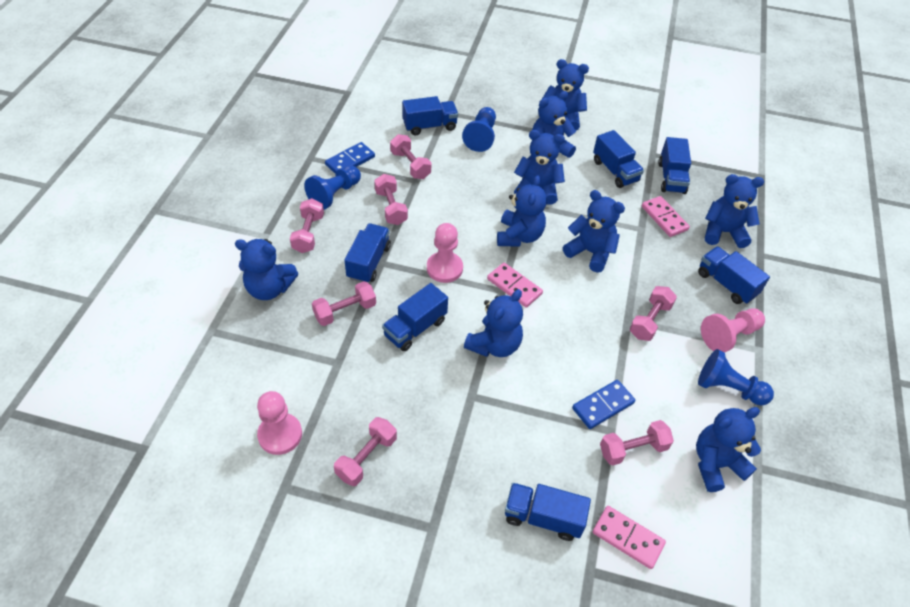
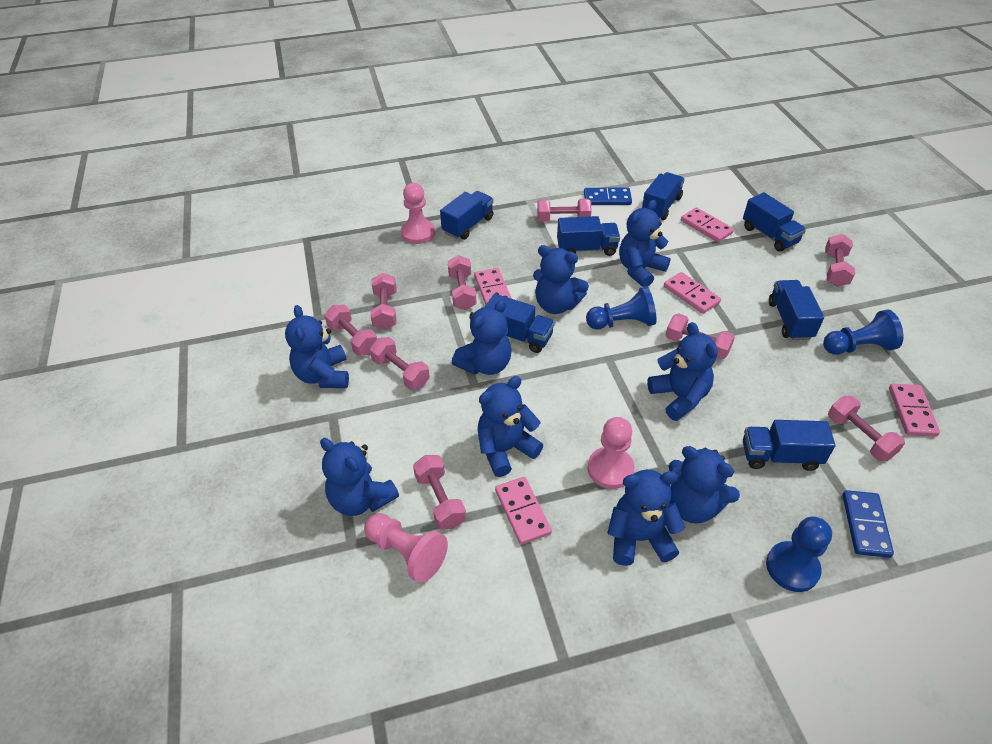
pink domino: [487,263,543,308] [593,506,666,569] [642,196,690,237] = 3 -> [474,268,512,305] [495,477,552,545] [664,272,721,314] [681,207,734,242] [889,384,940,437] = 5
pink dumbbell: [290,198,324,253] [312,281,376,326] [334,417,397,486] [374,174,408,225] [390,134,431,179] [600,420,674,466] [629,286,677,341] = 7 -> [324,305,377,356] [370,273,396,330] [370,337,430,390] [413,455,466,530] [448,255,477,310] [537,199,592,222] [666,313,735,359] [825,234,855,287] [828,396,905,461] = 9

